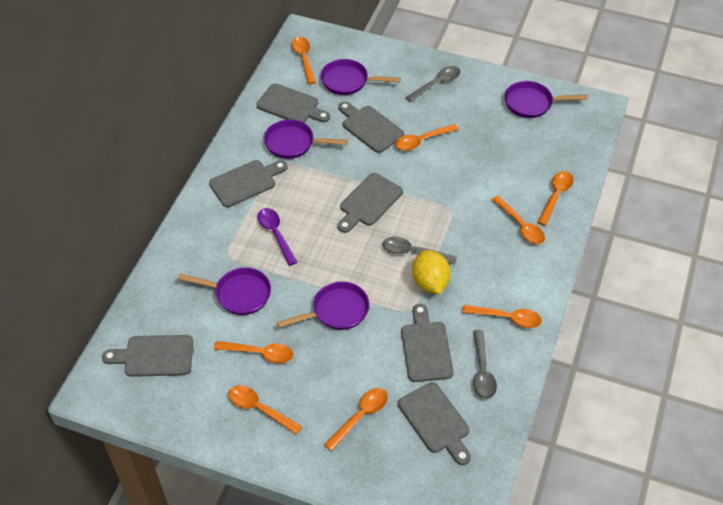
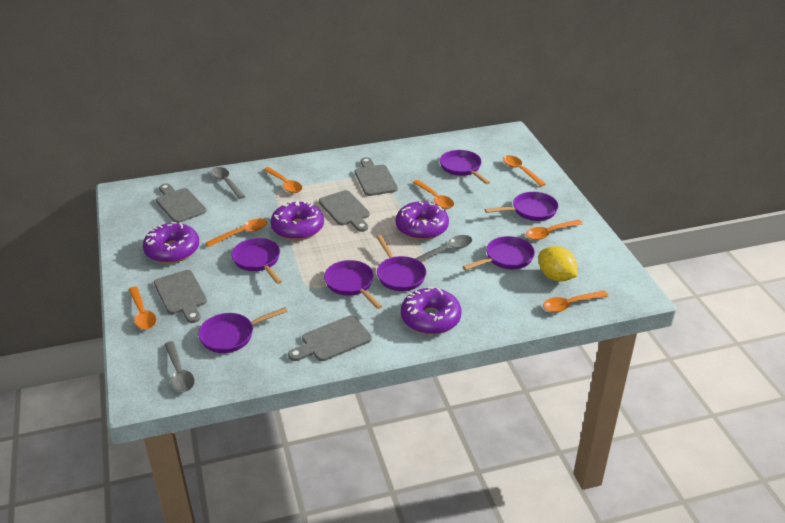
grey cutting board: [102,335,193,377] [209,160,288,207] [256,83,330,123] [338,102,404,153] [338,173,403,233] [398,382,471,465] [401,304,454,382] = 7 -> [154,270,207,323] [156,184,207,223] [288,316,372,361] [319,190,370,232] [355,157,398,196] = 5
orange spoon: [214,341,293,364] [229,385,303,435] [291,37,316,84] [324,388,388,451] [395,124,459,151] [462,305,542,328] [492,196,545,244] [537,171,573,226] = 8 -> [128,286,157,330] [206,219,267,247] [263,167,302,193] [413,180,454,209] [503,155,546,187] [526,219,583,240] [543,291,608,312] = 7
purple donut: none = 0 -> [143,222,199,263] [270,200,324,240] [396,201,449,240] [401,287,461,335] = 4
purple pan: [178,267,271,315] [264,119,348,159] [277,281,369,330] [320,59,401,95] [504,81,587,118] = 5 -> [198,307,288,353] [231,238,282,284] [324,260,382,309] [376,235,426,291] [440,150,490,184] [463,236,535,270] [485,192,558,221] = 7
purple spoon: [257,208,297,266] = 1 -> none = 0

